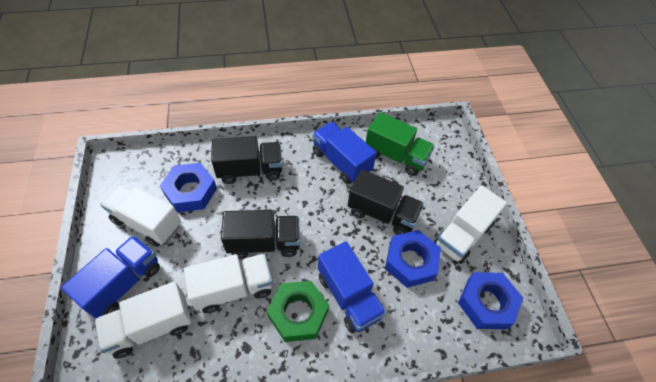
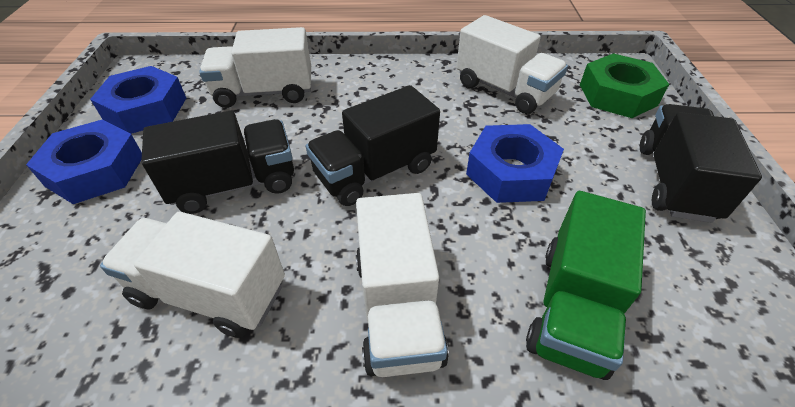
blue truck: [61,235,160,318] [312,122,377,184] [318,241,387,333] = 3 -> none = 0

